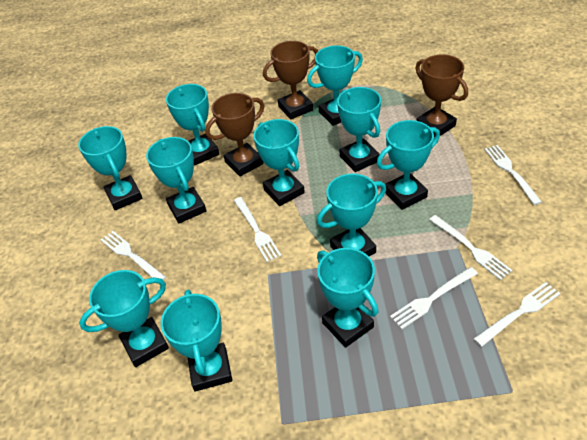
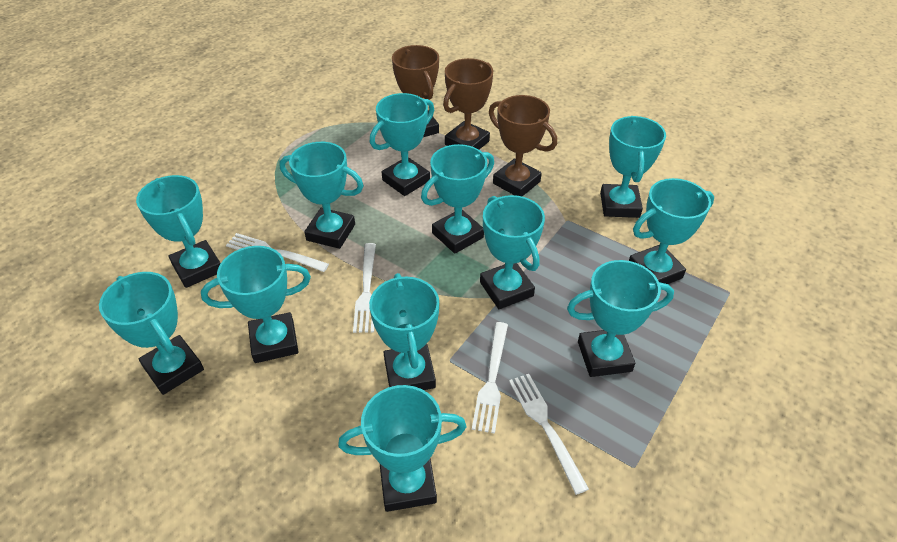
turquoise trophy: [78,126,143,210] [79,270,169,367] [146,137,206,223] [161,289,232,392] [166,84,219,165] [253,119,305,206] [307,45,363,126] [317,174,386,256] [317,248,378,348] [337,87,381,172] [377,120,440,210] = 11 -> [99,272,204,395] [136,175,221,288] [201,246,311,363] [279,142,364,249] [338,385,466,512] [369,273,439,390] [370,93,434,196] [421,144,494,254] [480,195,545,309] [567,260,674,377] [600,116,666,218] [629,178,714,284] = 12
white fork: [101,231,166,281] [234,197,281,262] [390,267,478,329] [429,215,512,280] [473,282,561,347] [484,145,542,205] = 6 -> [226,233,329,272] [353,243,376,333] [472,322,508,434] [509,374,589,495] = 4

